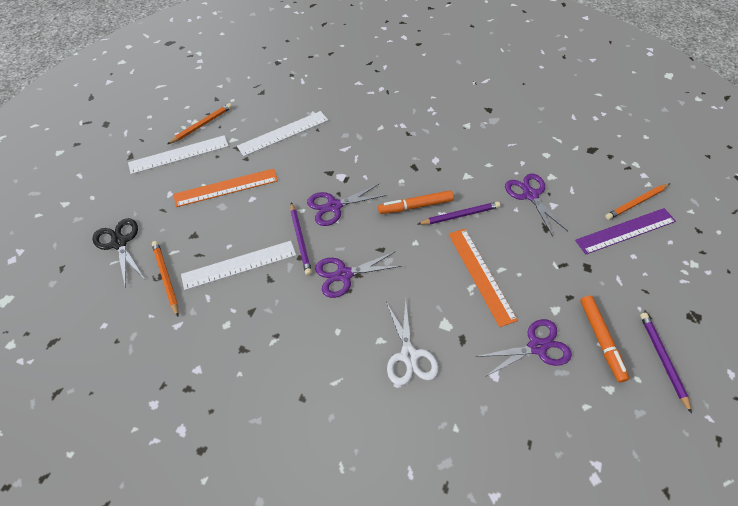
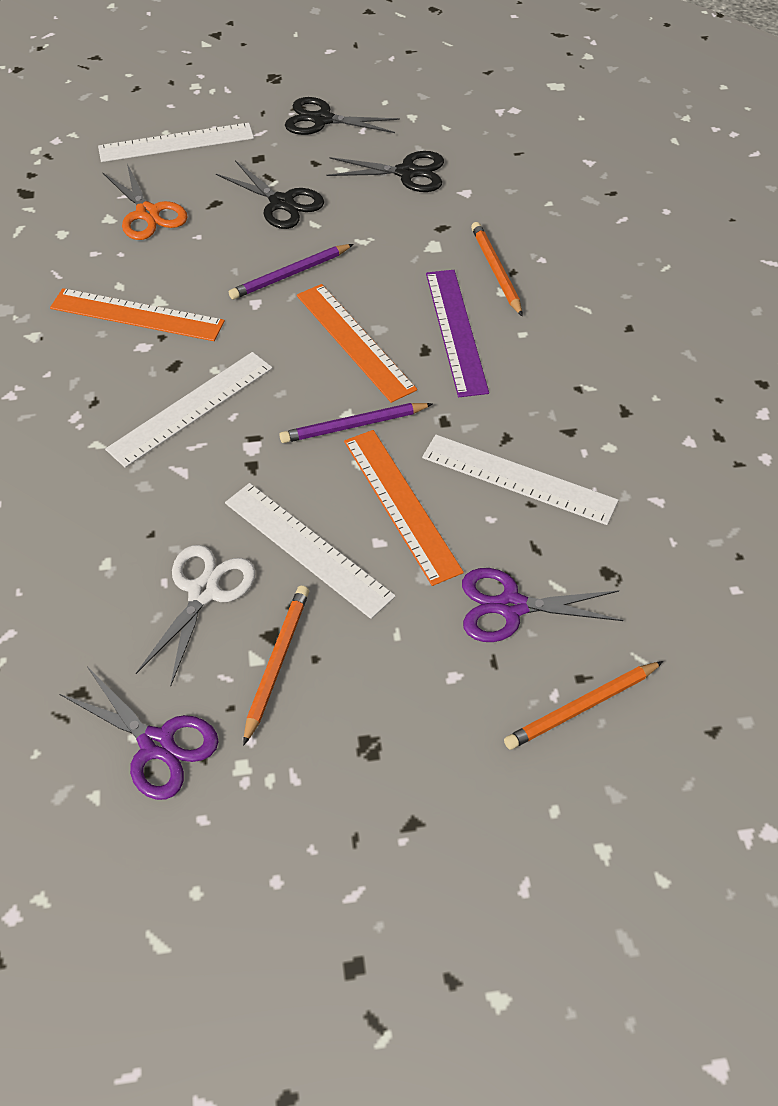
black scissors: [93,218,144,287] = 1 -> [216,160,324,229] [285,97,400,135] [326,151,444,192] = 3
orange marker: [378,190,454,214] [580,296,629,382] = 2 -> none = 0
orange ruler: [173,169,278,207] [448,229,518,327] = 2 -> [50,288,225,341] [297,284,417,403] [344,430,464,586] = 3
orange scissors: none = 0 -> [102,164,187,240] = 1
purple pencil: [290,202,312,276] [418,202,500,225] [640,313,692,414] = 3 -> [229,244,353,300] [279,403,432,443] = 2
purple scissors: [307,184,386,226] [315,251,402,298] [476,319,572,377] [505,174,568,236] = 4 -> [59,666,219,800] [462,568,624,642] = 2
white ruler: [128,135,229,174] [181,241,296,290] [237,111,328,156] = 3 -> [98,123,254,162] [105,352,273,468] [225,483,396,619] [422,435,619,525] = 4

